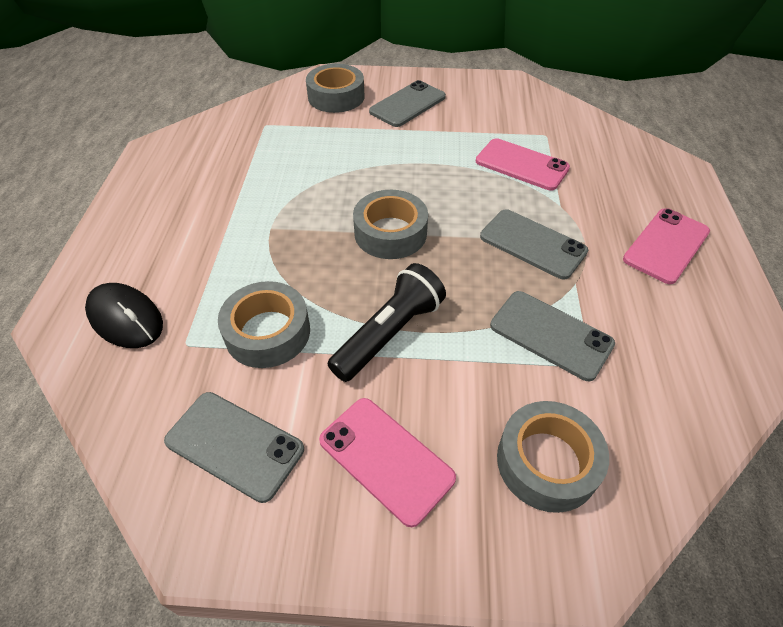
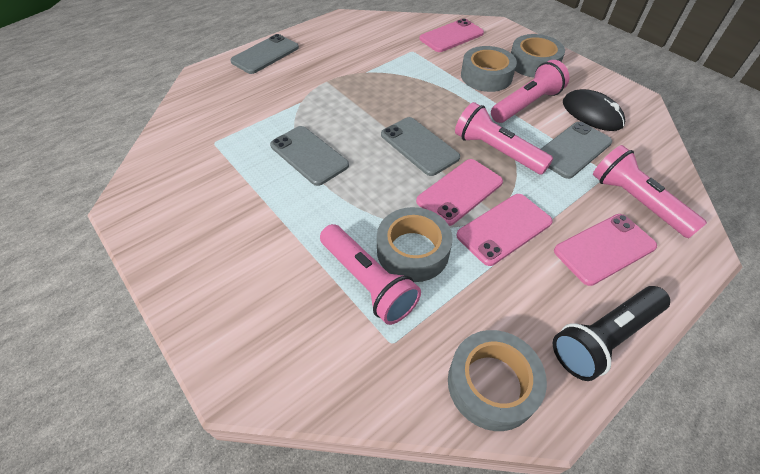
pink flashlight: none = 0 -> [320,224,421,325] [455,102,553,175] [491,60,569,123] [593,145,707,238] = 4
pink phone: [319,398,456,527] [476,138,570,191] [623,208,710,284] = 3 -> [416,159,503,226] [419,18,484,52] [456,194,553,266] [554,214,657,286] = 4

